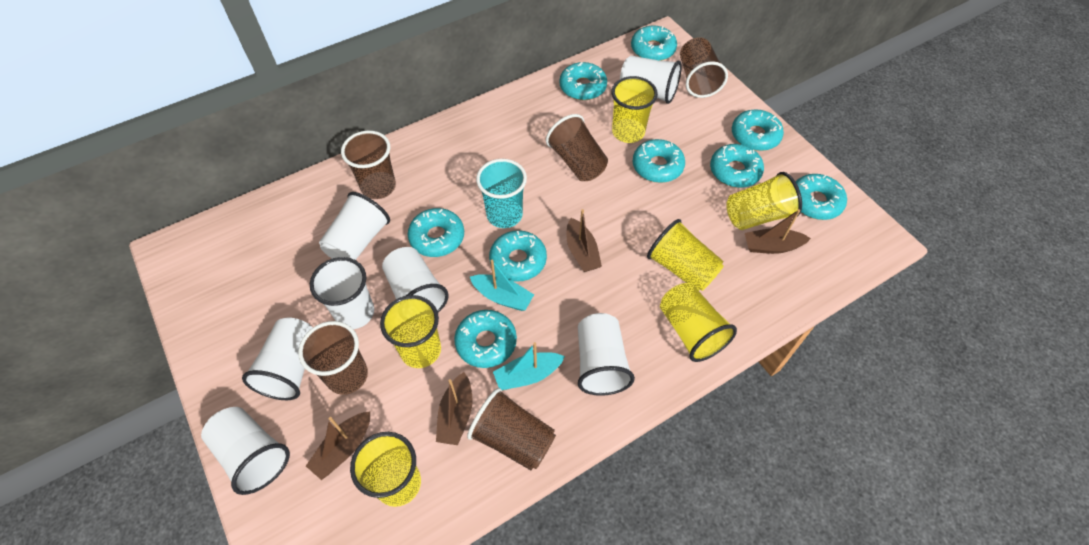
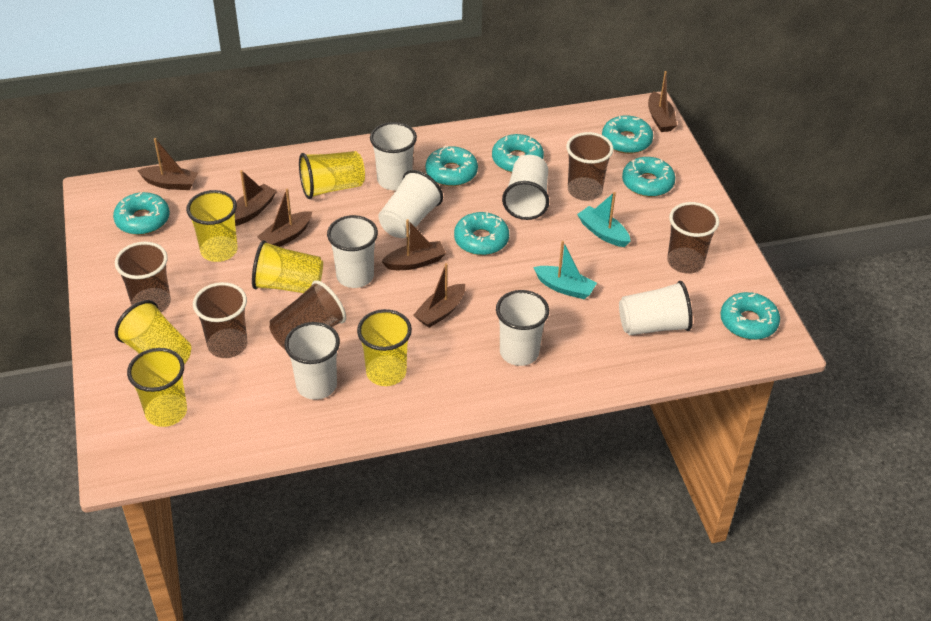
brown boat: [306,412,370,480] [436,372,473,445] [566,209,602,272] [745,209,811,254] = 4 -> [137,138,198,190] [235,170,277,226] [257,188,312,247] [381,219,446,270] [413,263,465,328] [648,71,677,132] = 6
turquoise cup: [476,159,527,228] = 1 -> none = 0
turquoise donut: [408,208,464,257] [454,310,517,368] [489,230,547,281] [559,62,607,100] [631,26,677,61] [633,139,685,183] [710,144,764,188] [732,109,784,151] [796,174,847,220] = 9 -> [113,192,170,235] [426,146,478,186] [454,212,509,255] [492,134,544,173] [602,115,653,154] [622,157,675,197] [720,292,780,340] = 7

